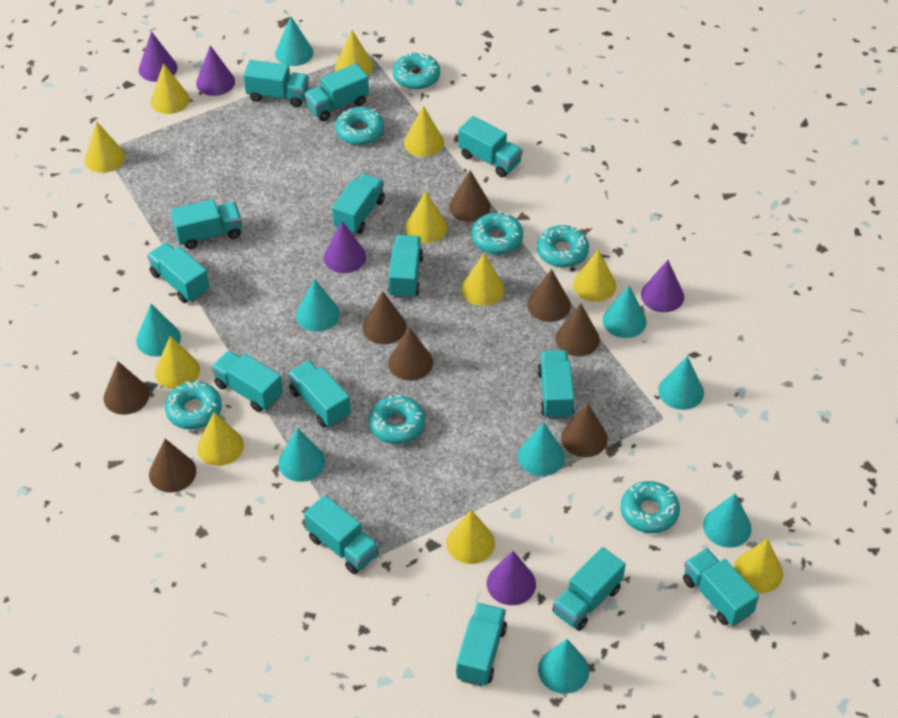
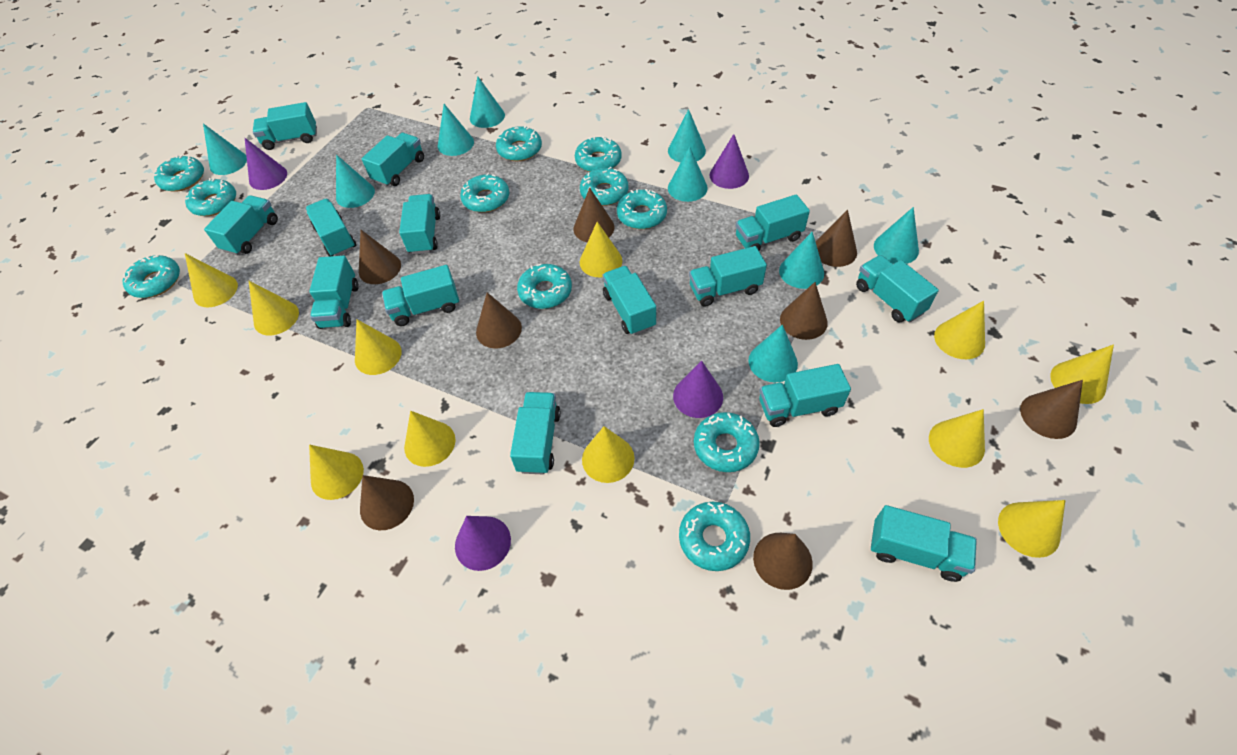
purple cone: [139,31,177,82] [196,45,235,96] [324,221,366,273] [487,551,536,605] [641,260,684,312] = 5 -> [245,138,287,190] [455,516,511,571] [673,361,723,418] [710,134,749,189] = 4
turquoise donut: [165,381,222,430] [335,107,384,145] [369,395,425,444] [393,52,440,90] [472,211,523,254] [537,225,589,268] [620,481,680,533] = 7 -> [122,255,180,298] [154,155,204,192] [185,178,236,216] [460,173,509,213] [496,125,542,161] [517,264,572,309] [575,136,622,172] [580,167,628,206] [617,189,667,229] [679,502,750,571] [694,412,760,472] = 11

